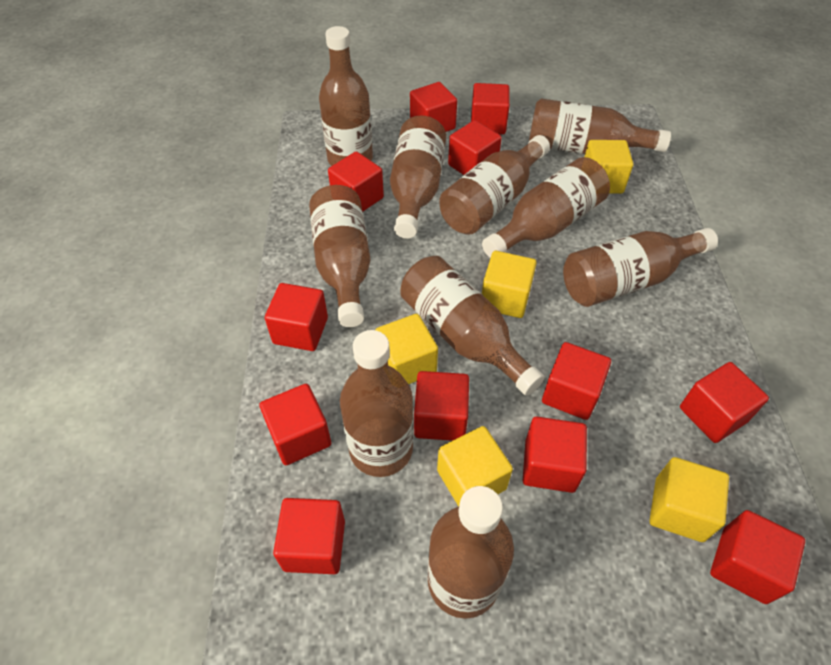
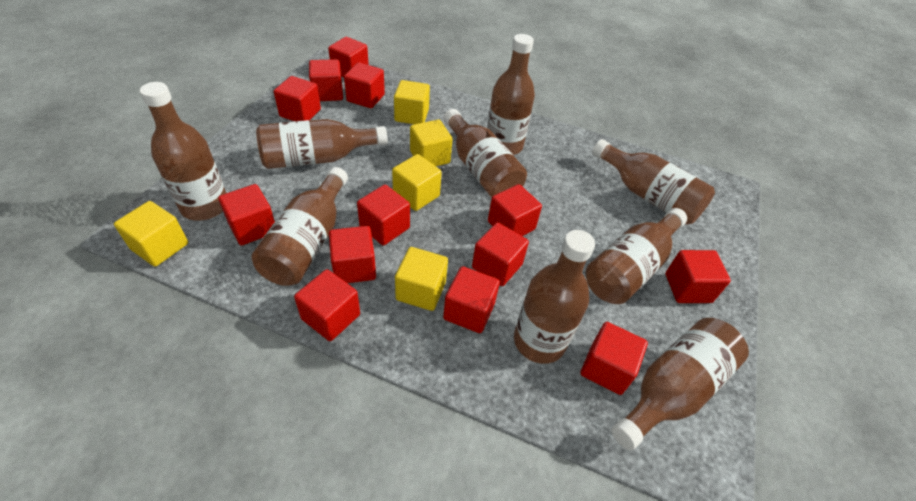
brown bottle: [309,185,370,327] [319,26,373,166] [340,330,414,477] [390,115,446,239] [400,256,545,396] [428,486,514,619] [439,135,550,235] [482,157,610,258] [529,99,671,154] [563,228,718,307] = 10 -> [140,82,226,221] [251,167,348,286] [256,119,388,169] [443,109,527,198] [487,34,535,155] [514,230,595,364] [585,208,687,304] [592,139,715,225] [611,318,749,450] = 9
red cube: [259,384,331,465] [265,283,328,351] [273,498,345,574] [328,151,384,212] [410,82,457,132] [414,371,469,441] [448,120,502,175] [471,83,510,135] [523,417,587,493] [542,342,611,420] [680,362,769,443] [710,510,805,604] = 12 -> [218,184,275,245] [274,76,321,121] [294,269,360,341] [309,59,343,101] [328,37,369,77] [329,226,376,283] [344,62,385,108] [357,185,410,246] [443,266,500,333] [472,222,529,286] [488,184,542,236] [580,322,648,395] [665,250,731,303] = 13

